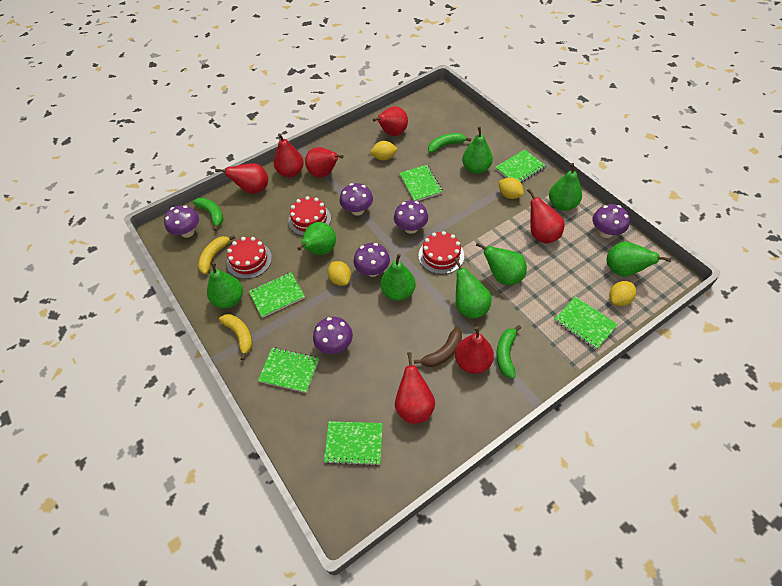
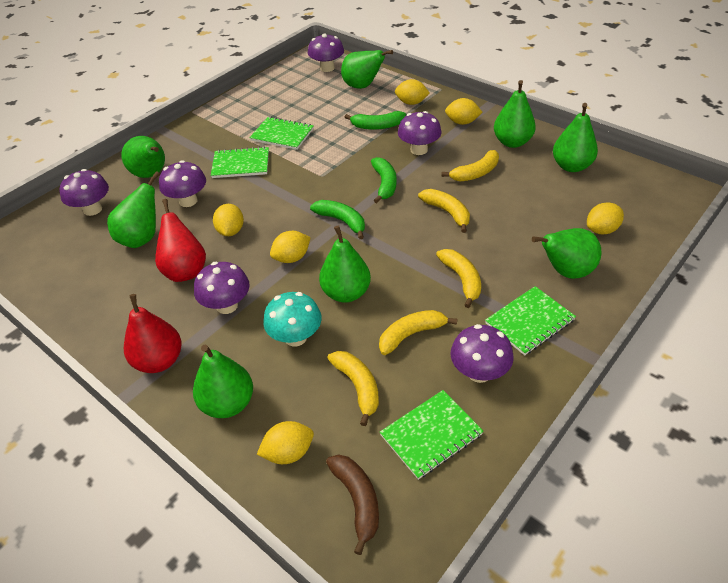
green notebook: [249,272,305,318] [258,347,319,393] [324,421,383,466] [399,165,443,201] [495,150,546,183] [554,296,618,350] = 6 -> [211,147,269,178] [249,117,314,150] [380,390,484,480] [485,286,576,356] = 4
red cake: [227,237,272,279] [288,196,331,236] [418,231,464,274] = 3 -> none = 0
red pear: [215,163,268,194] [274,133,304,177] [305,147,344,178] [373,106,408,136] [395,352,435,424] [455,326,494,374] [527,189,565,244] = 7 -> [124,294,181,373] [155,199,206,282] = 2
turquoise mushroom: none = 0 -> [263,292,322,347] = 1
yellow banana: [198,235,235,274] [219,314,252,360] = 2 -> [327,351,379,426] [379,310,457,355] [418,189,470,233] [436,249,481,308] [441,150,499,182] = 5
yellow lemon: [328,261,351,286] [370,141,398,161] [498,178,524,199] [609,281,636,306] = 4 -> [213,204,244,236] [257,421,314,464] [270,231,311,263] [395,79,430,105] [445,98,482,125] [587,202,624,234] = 6

